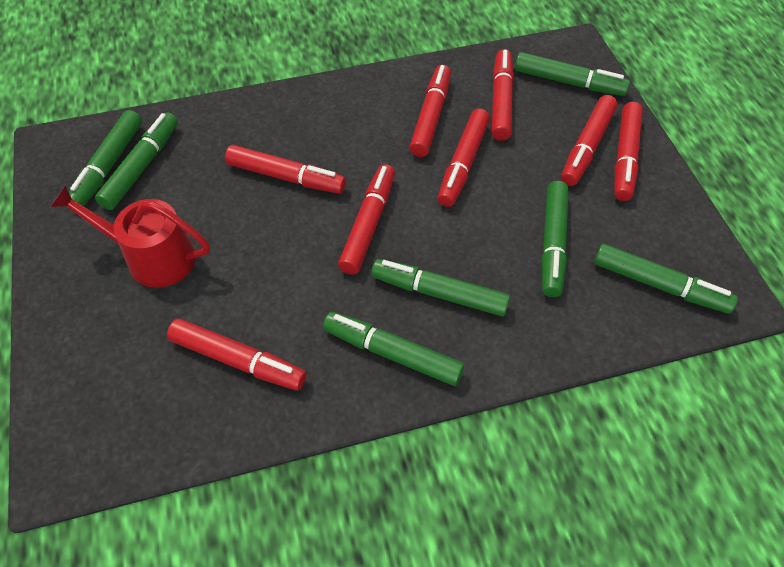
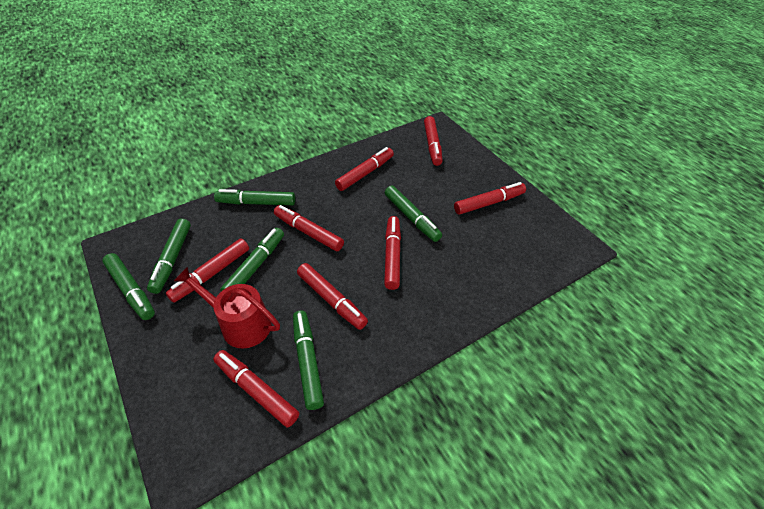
green marker: [69,110,142,206] [95,112,178,210] [323,312,464,386] [371,259,510,316] [515,52,630,96] [541,181,569,297] [594,244,738,314] = 7 -> [102,253,155,320] [147,218,191,294] [214,189,295,205] [220,228,284,291] [293,310,324,410] [385,185,442,242] = 6

